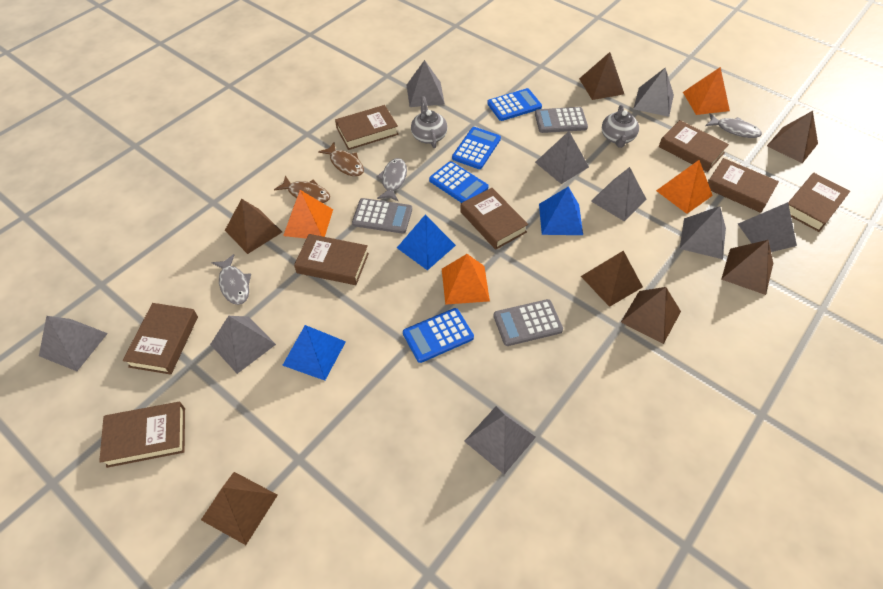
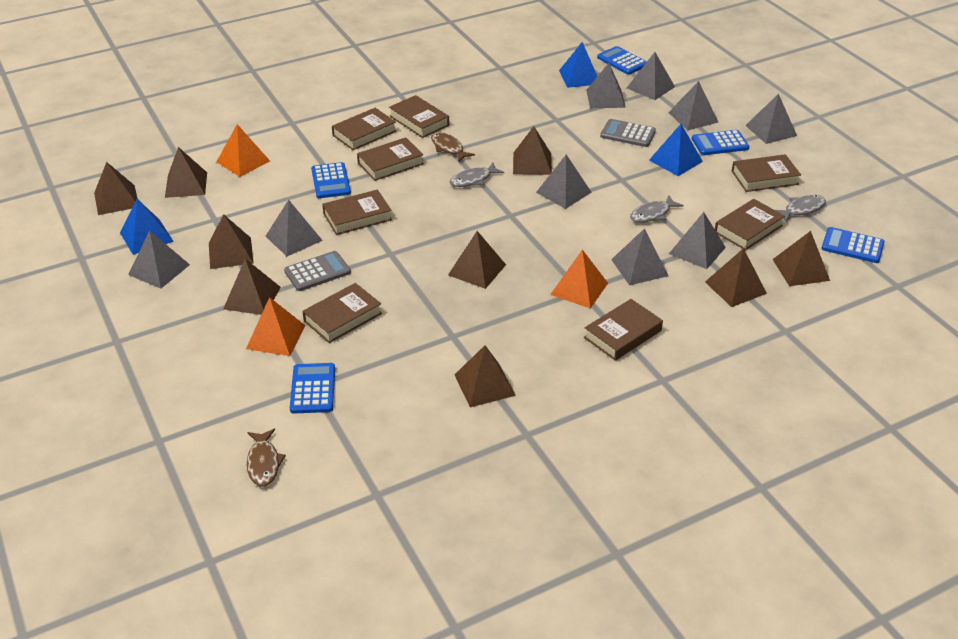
blue calculator: [403,308,474,363] [429,161,489,203] [452,127,501,169] [487,88,542,121] = 4 -> [290,363,335,413] [311,162,351,198] [597,46,647,75] [692,130,749,155] [822,227,884,263] = 5
brown pyramid: [201,472,278,545] [225,199,282,254] [579,52,624,100] [581,251,643,307] [621,287,681,344] [721,240,773,295] [767,111,818,163] = 7 -> [94,162,138,215] [165,147,207,198] [209,214,253,269] [223,259,280,315] [448,231,506,289] [455,345,516,407] [513,126,552,175] [705,248,767,307] [772,231,830,286] = 9
grey calculator: [352,198,412,234] [493,299,563,346] [535,107,588,133] = 3 -> [284,251,351,291] [600,119,656,147] = 2
grey teapot: [411,96,447,148] [602,105,639,148] = 2 -> none = 0
orange pyramid: [283,190,333,239] [442,254,490,305] [656,160,713,214] [683,67,730,115] = 4 -> [217,124,270,177] [246,297,306,356] [550,250,608,309] = 3

